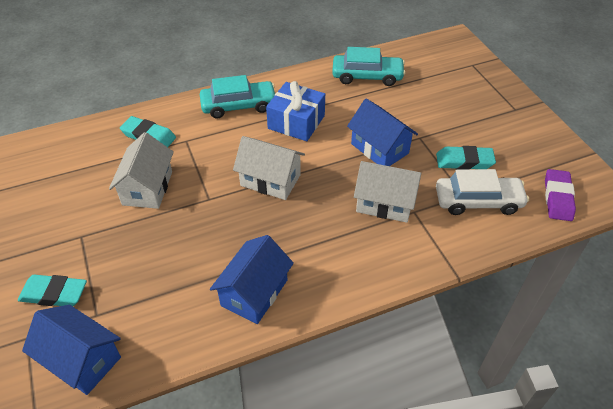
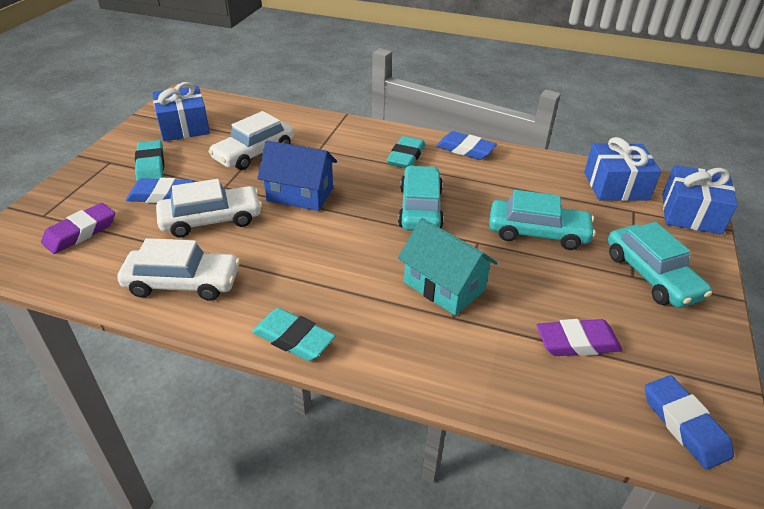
blue eraser: none = 0 -> [126,178,194,203] [436,131,497,160] [645,375,734,470] = 3
blue gift: [266,81,325,141] = 1 -> [152,82,210,141] [584,137,661,201] [662,165,738,235] = 3
blue house: [22,305,121,395] [210,235,294,324] [347,98,418,166] = 3 -> [257,141,337,211] = 1
purple eraser: [545,169,576,221] = 1 -> [41,203,115,254] [536,319,622,356] = 2
turquoise car: [200,75,275,118] [332,47,405,86] = 2 -> [398,165,444,231] [489,190,596,250] [608,222,712,308] = 3
turquoise house: none = 0 -> [398,218,497,316] = 1
white car: [436,169,529,215] = 1 -> [117,238,240,301] [156,179,262,238] [208,111,294,170] = 3
white house: [109,132,174,209] [233,136,305,200] [354,161,421,223] = 3 -> none = 0

